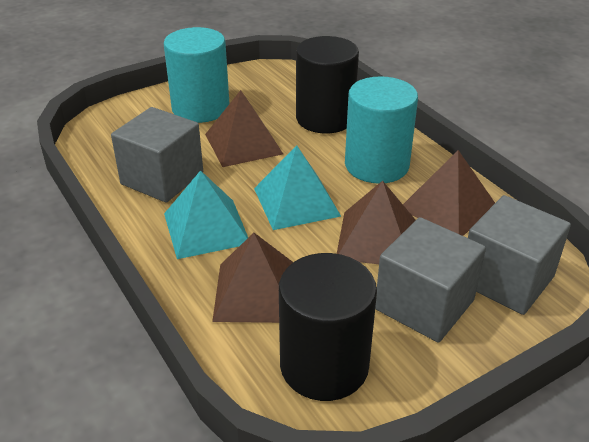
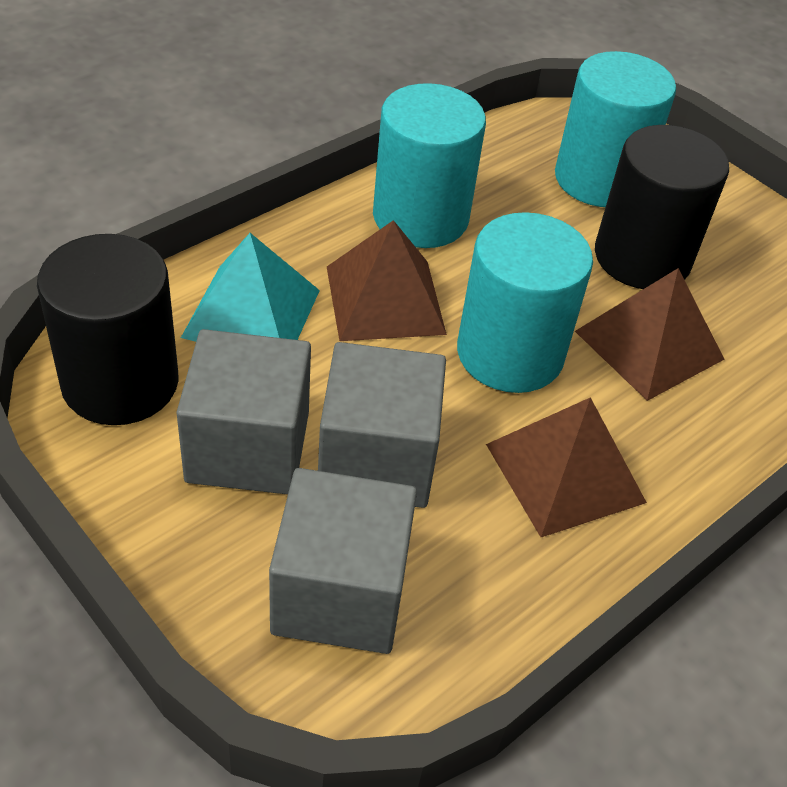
brown pyramid: [205,90,283,167] [212,233,293,323] [337,181,416,264] [403,150,495,236] = 4 -> [327,220,447,341] [486,397,647,537] [575,268,724,401] = 3
turquoise cylinder: [163,27,230,123] [345,76,418,183] = 2 -> [373,83,486,248] [457,212,593,393] [555,51,676,207] = 3
turquoise pyramid: [164,170,248,259] [254,145,341,230] = 2 -> [181,233,320,342] = 1

